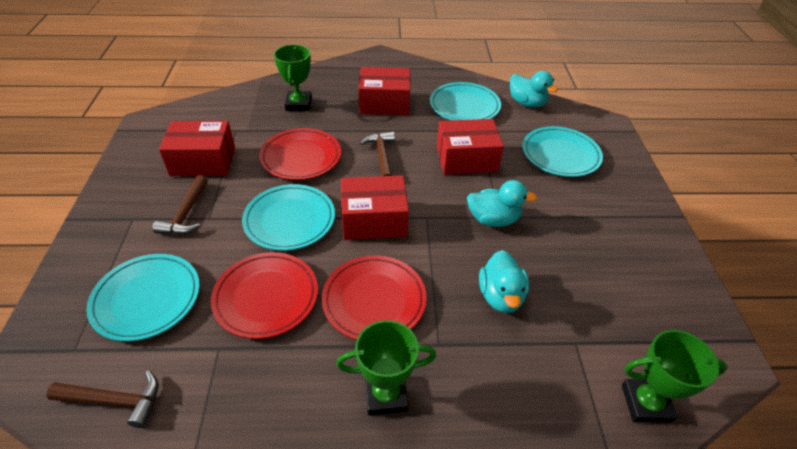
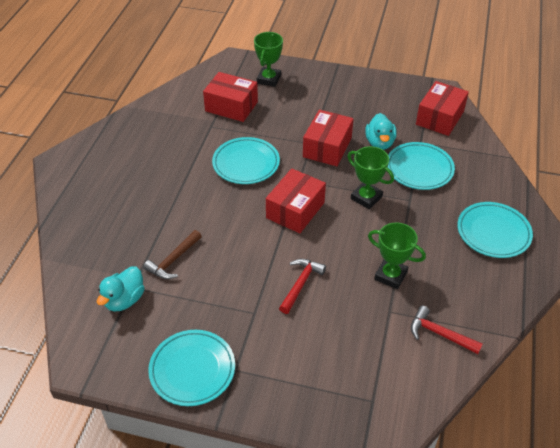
brown hammer: [46,370,158,428] [153,175,208,235] [360,132,395,176] = 3 -> [143,230,202,279] = 1
red hammer: none = 0 -> [279,259,326,314] [411,306,483,354] = 2
red plate: [211,252,318,339] [259,128,341,180] [321,255,427,340] = 3 -> none = 0
turquoise duck: [467,180,537,227] [479,250,529,313] [510,71,558,108] = 3 -> [97,266,145,312] [365,113,397,150] = 2

